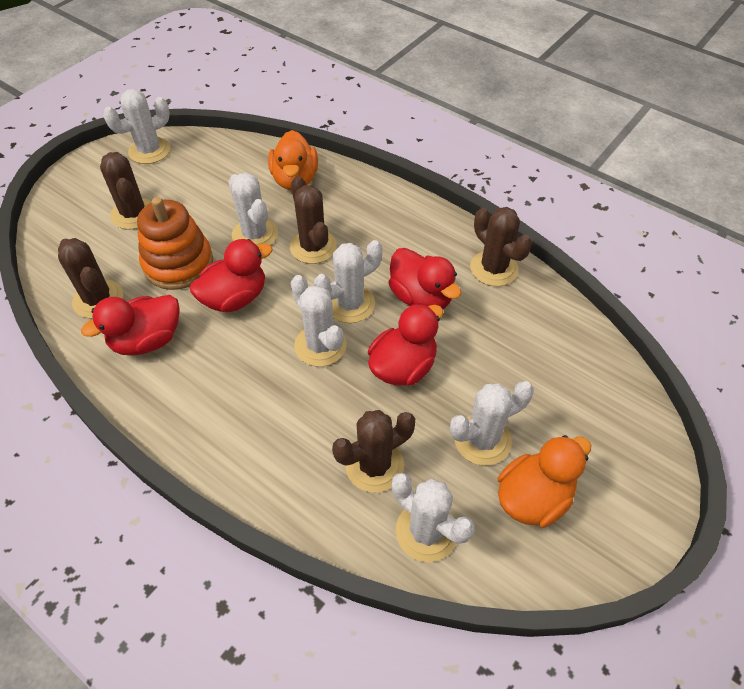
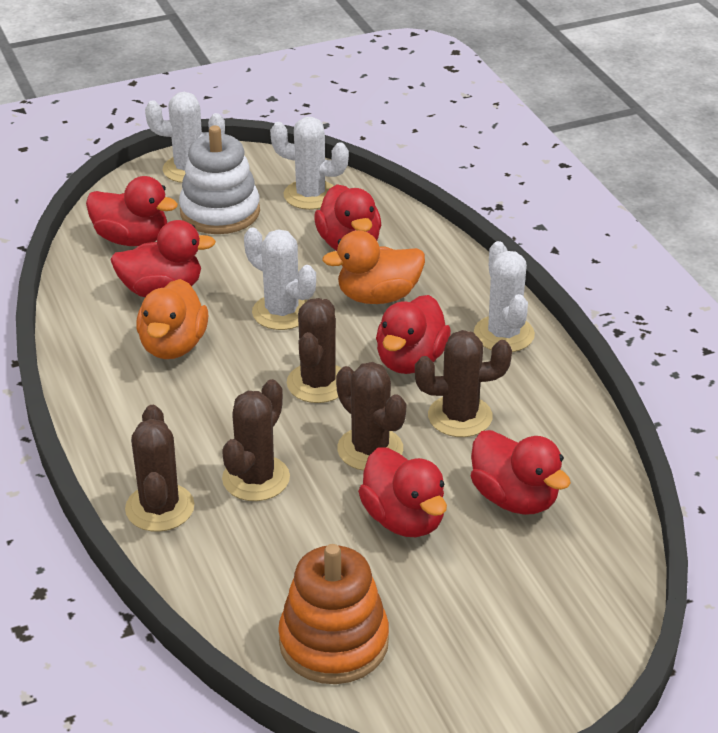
red duck: [81,295,179,355] [190,239,273,312] [368,304,443,386] [389,248,461,309] = 4 -> [86,176,178,246] [111,220,216,297] [314,184,381,251] [358,447,447,537] [376,295,451,374] [471,430,571,515] = 6
white cactus: [103,89,170,164] [228,173,278,246] [291,275,347,367] [314,240,383,323] [392,473,475,562] [450,381,534,466] = 6 -> [145,92,225,183] [244,227,316,330] [270,117,349,210] [474,241,535,352] = 4
white stacking toy: none = 0 -> [179,125,260,234] = 1

